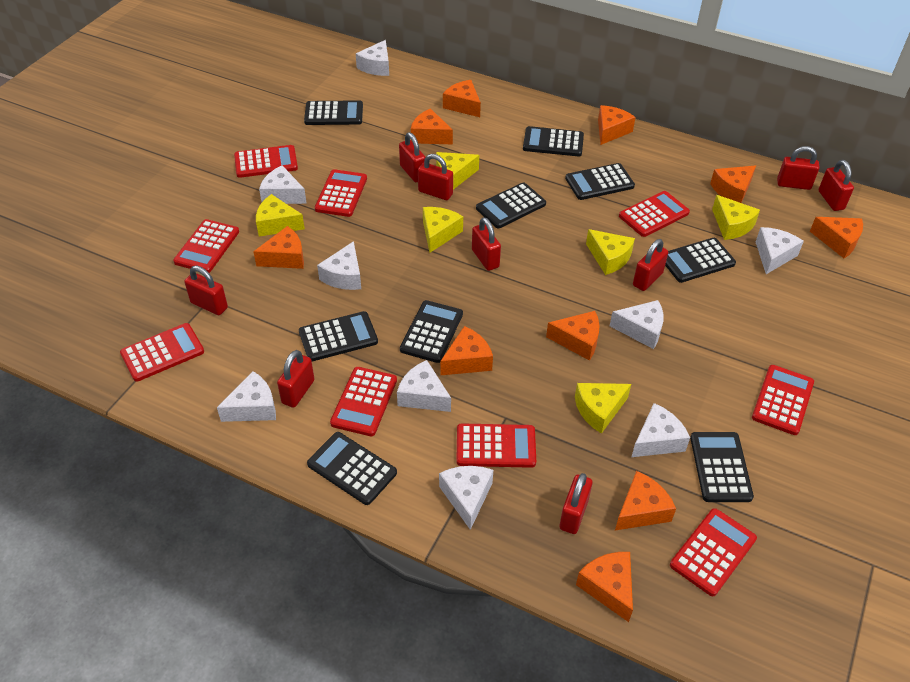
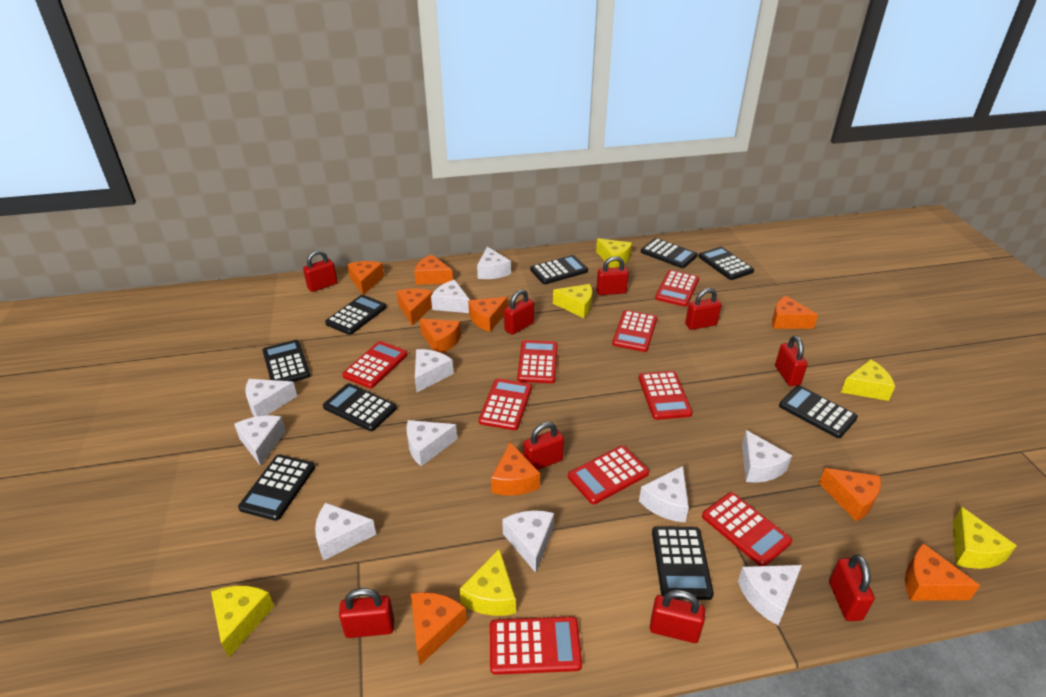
white cheese: [217,371,276,422] [259,166,307,204] [317,241,361,290] [356,40,389,76] [397,360,451,412] [439,466,493,530] [610,300,664,349] [632,403,690,457] [756,227,804,274] = 9 -> [234,415,286,466] [245,379,297,417] [315,503,376,561] [407,420,457,467] [415,349,454,392] [431,280,470,313] [477,247,511,279] [502,510,554,573] [639,466,689,522] [738,565,802,625] [742,430,792,483] = 11

